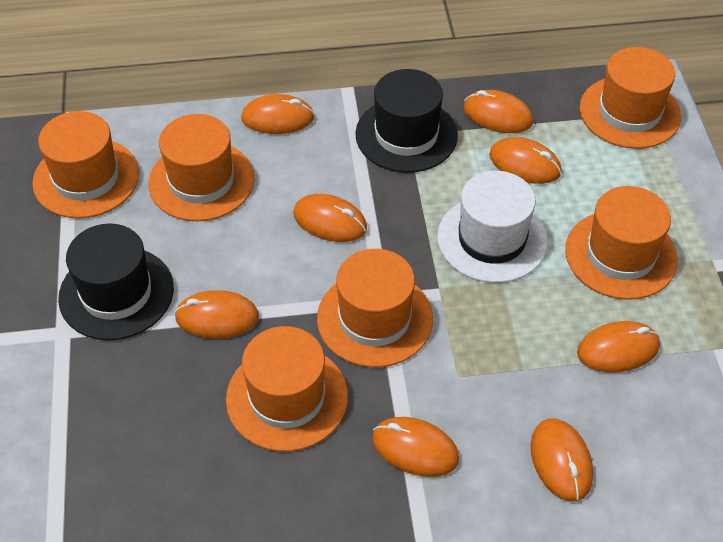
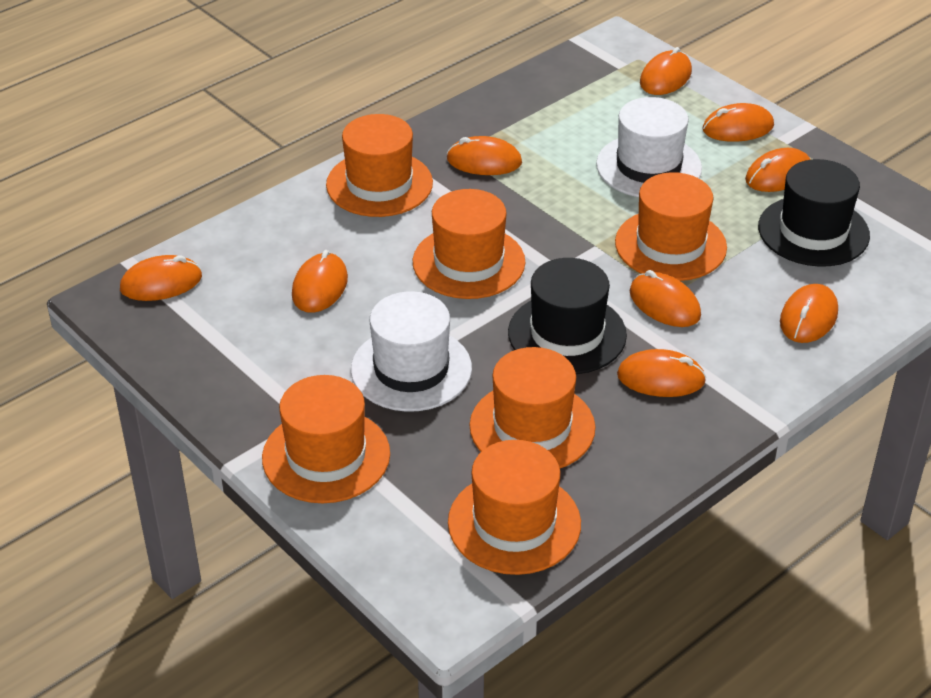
orange mouse: [174,290,259,339] [241,94,314,134] [293,194,367,242] [372,417,459,477] [463,90,533,133] [489,137,562,184] [531,418,593,502] [577,321,660,373] = 8 -> [120,255,202,301] [292,250,348,313] [446,136,522,175] [617,349,706,397] [630,270,701,327] [640,47,692,95] [702,103,774,142] [745,148,811,192] [780,284,838,343] = 9
white hat: [437,171,548,283] = 1 -> [351,291,472,412] [596,97,702,197] = 2

